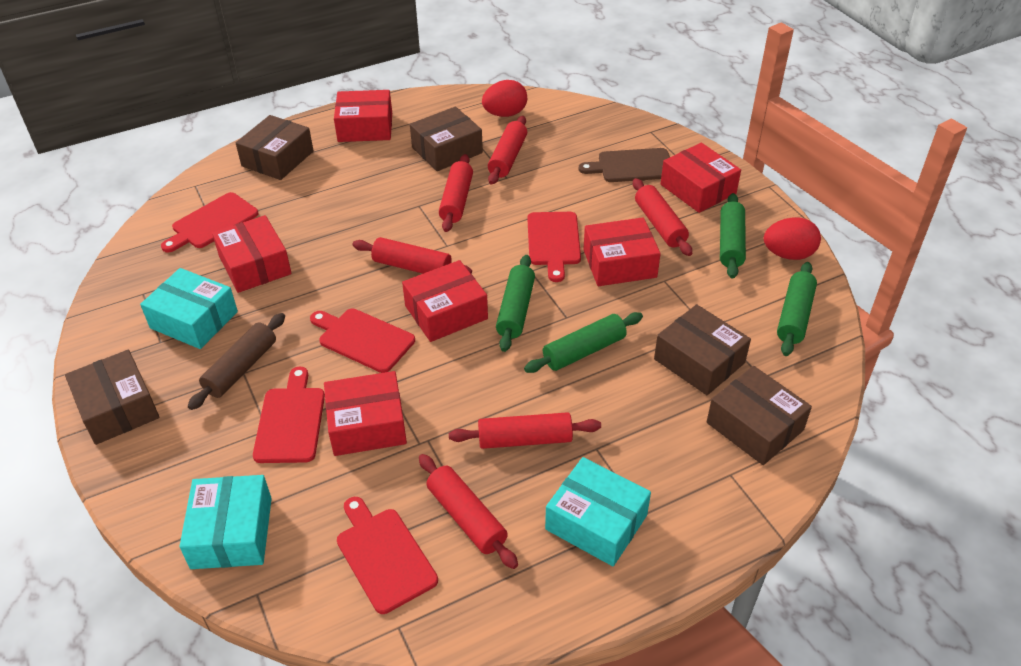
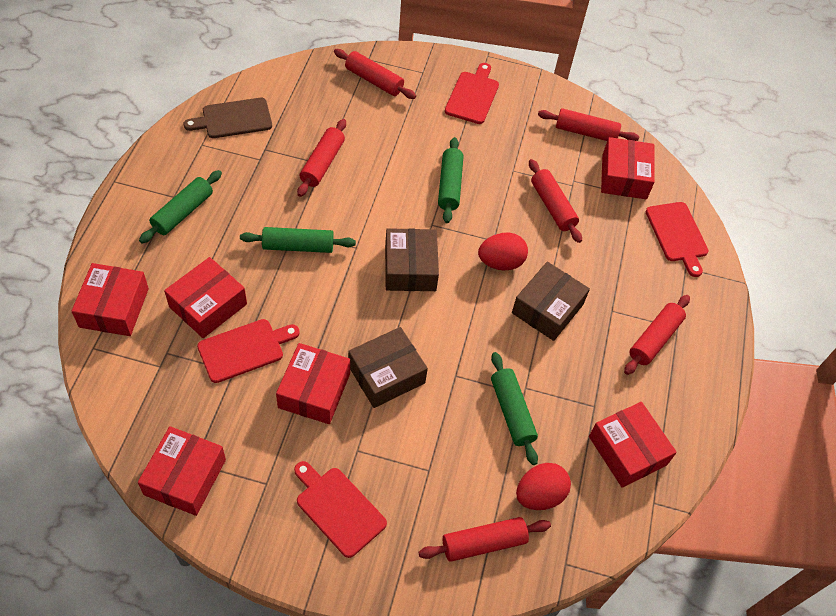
brown box: [65,350,159,445] [236,115,314,180] [410,107,483,171] [654,304,751,395] [707,366,812,465] = 5 -> [348,327,428,408] [385,228,439,291] [512,262,590,341] = 3
brown rolling pin: [187,313,285,410] = 1 -> none = 0
red cutting board: [161,192,258,253] [253,367,325,463] [310,309,415,373] [337,497,438,614] [527,212,581,282] = 5 -> [197,319,300,383] [294,461,387,558] [445,63,499,124] [646,202,709,277] = 4
turquoise box: [140,268,238,349] [179,475,272,569] [545,457,651,566] = 3 -> none = 0

